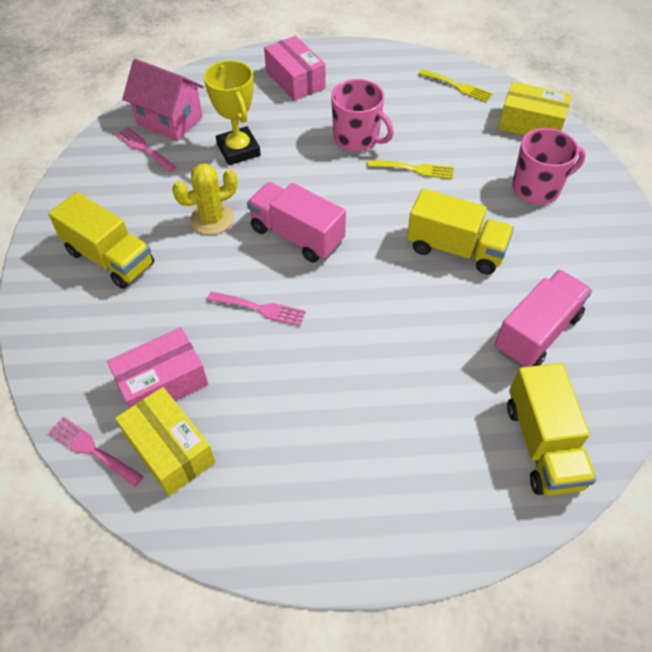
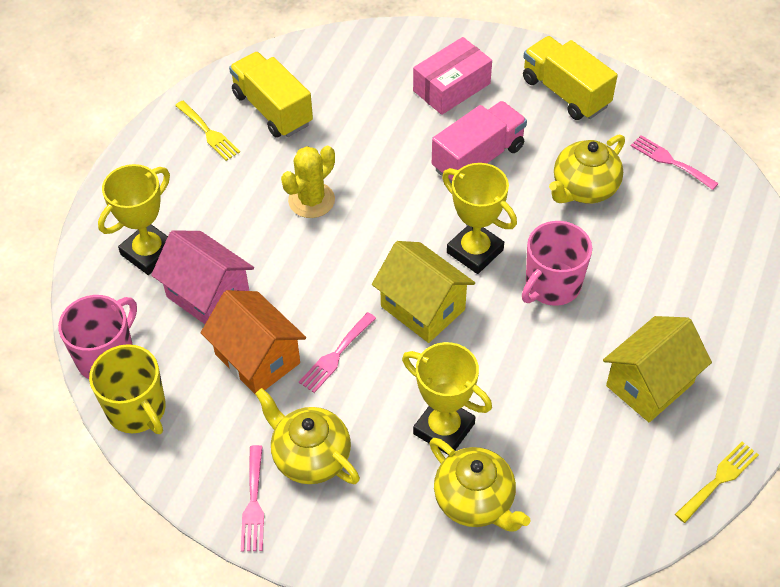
orange house: none = 0 -> [201,290,306,394] = 1
pink box: [107,327,208,408] [264,36,326,101] = 2 -> [413,37,492,115] = 1
pink truck: [247,182,346,263] [495,270,592,368] = 2 -> [432,101,527,184] = 1
yellow box: [115,387,215,496] [498,82,572,135] = 2 -> none = 0
yellow house: none = 0 -> [372,241,475,343] [603,316,712,422] = 2
yellow mug: none = 0 -> [89,344,166,434] = 1
yellow teapot: none = 0 -> [255,388,360,484] [429,438,531,531] [549,135,625,203] = 3
yellow trophy: [204,60,261,165] = 1 -> [98,164,170,275] [402,342,492,455] [442,163,517,274] = 3
yellow truck: [48,192,154,289] [407,189,514,274] [507,363,596,496] = 3 -> [229,52,313,138] [523,36,618,120] = 2

